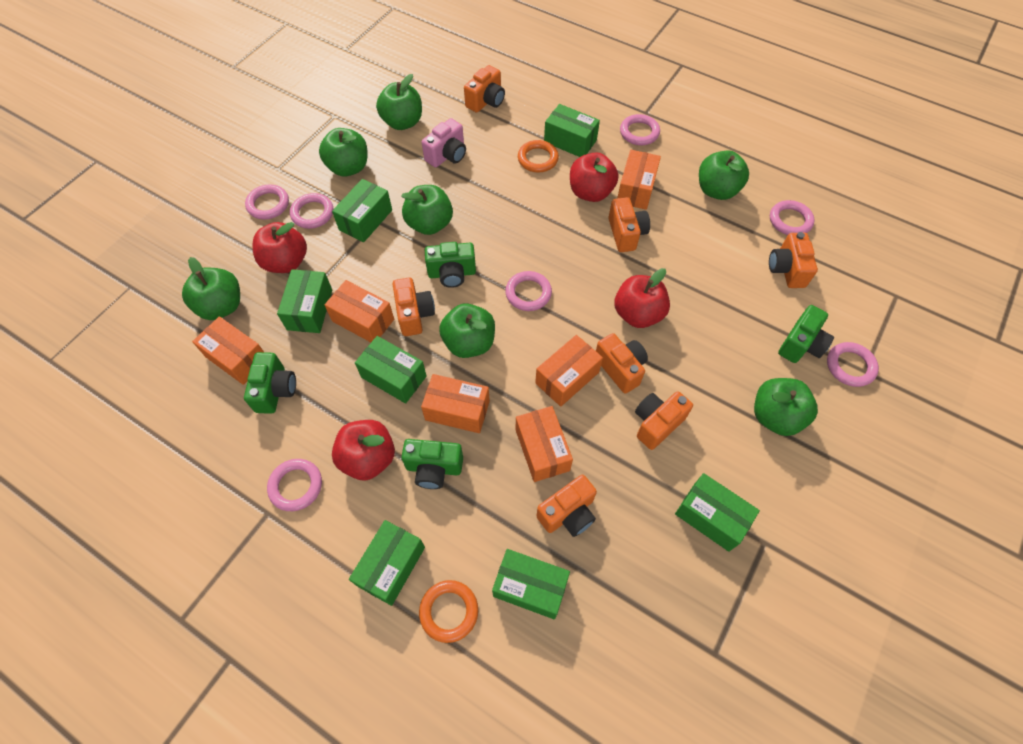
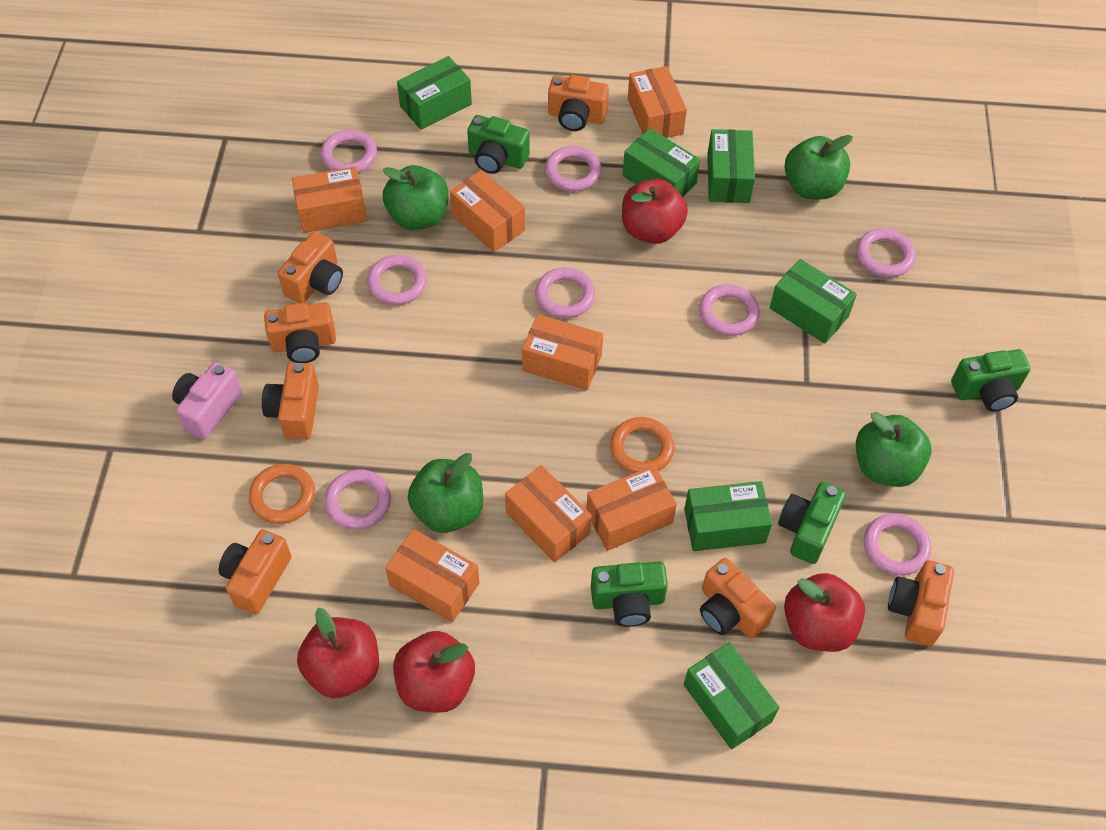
green apple: [182,257,240,320] [319,128,367,177] [376,74,422,130] [401,185,453,235] [439,303,495,358] [699,150,749,200] [754,378,818,436] = 7 -> [383,165,449,230] [408,453,483,533] [785,135,853,199] [856,412,931,487] = 4
green box: [277,269,332,333] [332,179,392,242] [349,520,425,606] [355,336,427,404] [492,549,570,619] [544,104,600,157] [675,473,760,552] = 7 -> [397,56,472,130] [623,128,700,197] [684,481,772,551] [684,642,779,750] [707,129,755,203] [770,259,857,343] = 6
orange box: [192,317,264,385] [325,280,394,342] [421,374,490,433] [516,406,573,482] [535,335,603,407] [617,150,661,210] = 6 -> [292,166,367,233] [385,529,479,622] [450,170,525,252] [505,465,592,563] [522,314,603,390] [586,465,677,551] [628,66,687,138] = 7
pink ring: [245,185,289,220] [267,459,322,511] [290,193,333,229] [505,271,552,311] [620,114,660,145] [770,200,815,235] [827,342,879,387] = 7 -> [321,130,377,173] [324,469,391,530] [367,255,427,305] [535,267,595,318] [545,146,601,192] [699,284,760,336] [857,228,915,277] [864,513,931,576] = 8

